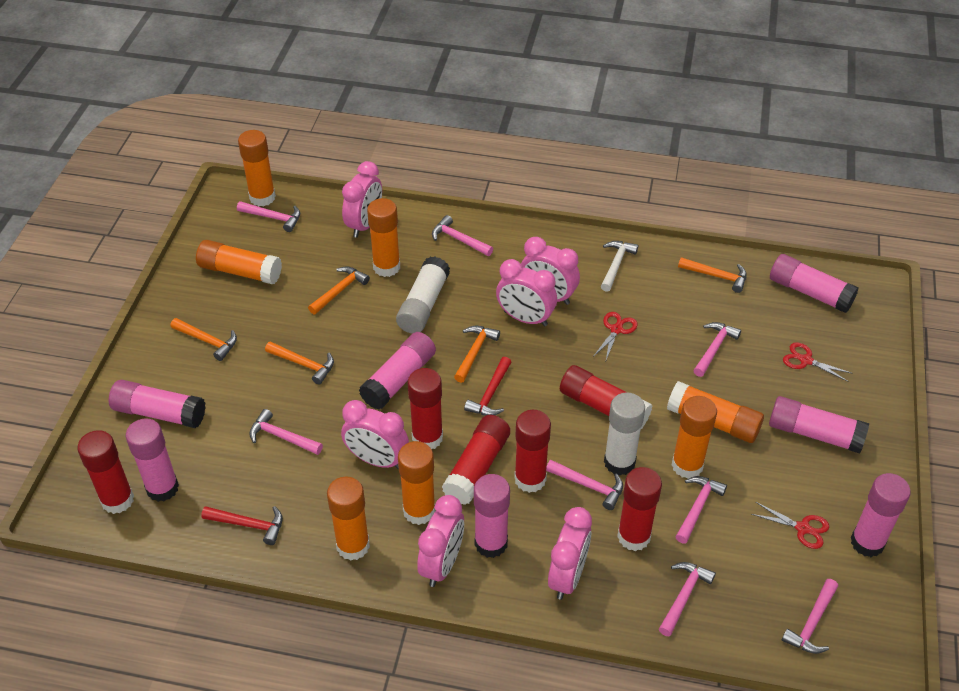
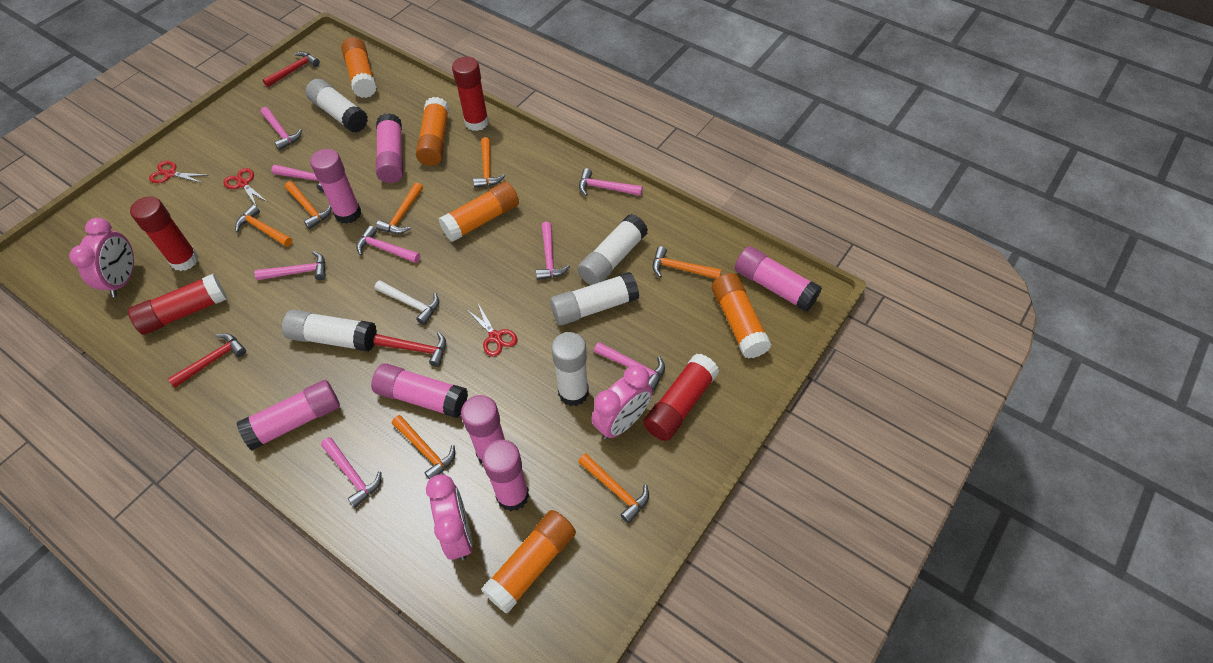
orange glue stick: [196,240,282,284] [238,130,276,206] [327,476,370,561] [367,198,400,277] [398,441,436,525] [667,381,764,443] [672,396,717,479] = 7 -> [341,37,377,98] [416,97,449,166] [439,182,519,242] [481,510,576,614] [712,273,771,359] = 5
orange hammer: [171,318,237,361] [265,341,334,385] [308,266,370,315] [454,326,500,383] [678,257,747,293] = 5 -> [235,205,292,247] [285,181,332,229] [376,182,423,234] [392,415,455,480] [473,137,505,188] [578,453,649,523] [653,246,722,279] = 7
pink clock: [341,400,409,469] [342,161,382,238] [417,495,464,587] [496,259,557,326] [521,237,580,305] [548,507,592,600] = 6 -> [69,218,134,297] [426,474,473,560] [592,365,652,439] = 3
red glue stick: [77,430,134,514] [408,368,443,449] [442,415,510,505] [514,410,551,493] [560,365,652,429] [617,467,662,551] = 6 -> [128,274,227,335] [130,196,199,271] [452,57,489,131] [643,354,719,441] = 4
red hammer: [201,506,283,545] [464,357,511,416] = 2 -> [168,333,246,388] [263,51,320,87] [373,332,446,367] = 3
white glue stick: [396,257,450,333] [604,393,645,475] = 2 -> [282,309,377,352] [306,79,368,133] [550,272,639,326] [551,332,589,406] [577,214,648,285] = 5

